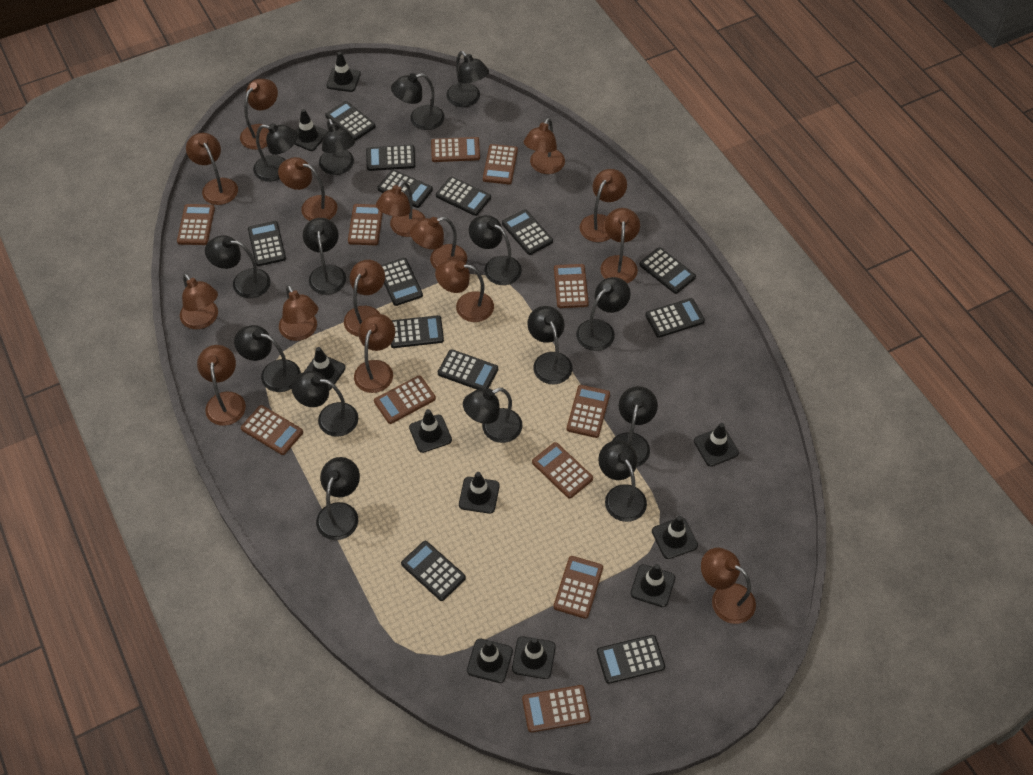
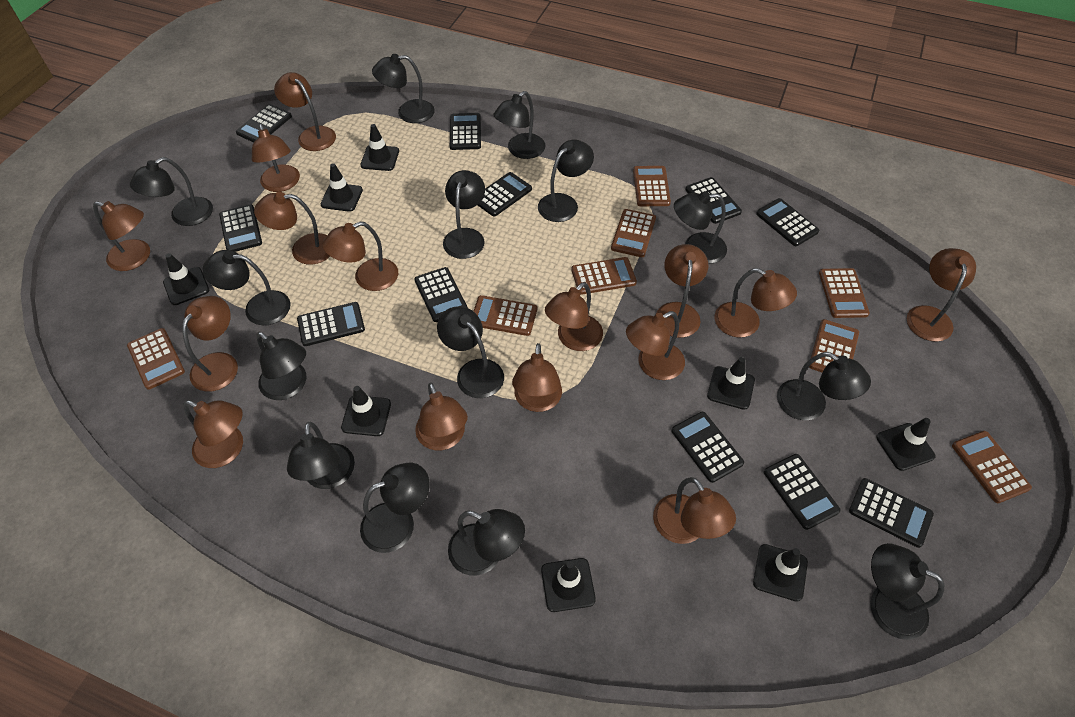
black calculator: [248,221,286,266] [325,101,376,141] [366,145,415,171] [377,170,433,208] [381,258,423,306] [391,315,444,348] [401,541,466,601] [436,177,491,216] [438,349,498,390] [502,209,553,255] [597,635,665,684] [639,247,696,294] [645,298,705,338] = 13 -> [219,204,262,252] [236,104,292,142] [297,302,365,346] [414,267,468,322] [450,113,481,150] [478,172,532,217] [671,412,744,483] [685,177,742,224] [756,198,819,246] [764,454,841,530] [849,478,934,548] = 11
black lamp: [205,235,271,298] [234,325,301,392] [253,123,298,182] [292,371,358,437] [303,218,346,295] [316,457,360,540] [319,118,355,175] [391,73,445,130] [446,51,489,107] [463,388,522,443] [469,215,522,285] [528,306,572,384] [576,277,631,351] [598,440,647,522] [612,386,658,467] = 15 -> [130,157,213,226] [203,250,290,325] [257,332,306,400] [287,422,355,489] [360,463,430,553] [372,54,435,123] [437,306,504,398] [443,170,485,259] [448,509,525,576] [493,91,545,159] [538,140,594,222] [674,191,727,264] [777,352,871,420] [870,543,944,640] = 14
black traffic cone: [294,109,327,151] [304,347,346,390] [326,52,361,92] [409,409,452,453] [459,472,500,514] [467,639,513,683] [512,636,556,679] [631,564,675,607] [652,516,698,559] [694,423,739,466] = 10 -> [163,253,209,305] [321,163,363,212] [341,386,391,436] [361,124,399,171] [541,558,596,612] [707,357,755,410] [753,544,808,602] [876,418,935,471] = 8
brown calculator: [177,204,215,245] [241,405,303,455] [348,204,383,245] [374,376,436,424] [431,137,480,162] [483,144,518,184] [522,685,590,733] [532,442,593,499] [553,556,603,619] [554,264,589,308] [567,385,610,438] = 11 -> [127,328,185,390] [474,295,537,336] [571,257,637,295] [611,209,656,257] [633,166,671,206] [809,319,859,372] [819,268,870,318] [952,431,1032,503] = 8

